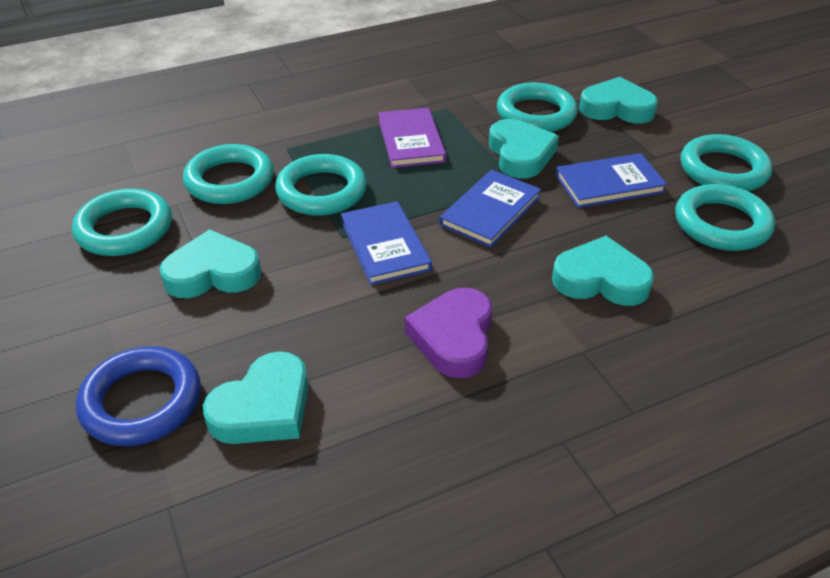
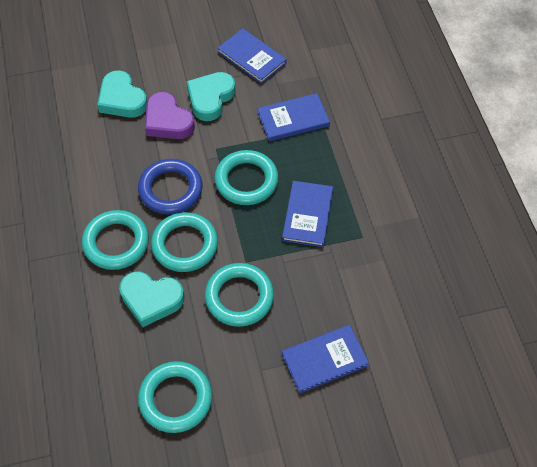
blue book: [341,201,432,285] [439,170,541,248] [555,153,667,208] = 3 -> [218,28,287,84] [257,93,330,141] [282,181,333,247] [282,325,369,393] = 4
purple book: [378,108,446,168] = 1 -> none = 0
turquoise heart: [159,229,261,298] [203,351,308,444] [489,119,559,178] [552,236,654,306] [579,77,658,124] = 5 -> [97,70,147,118] [119,272,185,327] [187,72,235,121] = 3
turquoise ring: [72,188,172,256] [183,144,274,204] [275,154,367,216] [497,83,578,132] [675,184,775,251] [680,134,772,191] = 6 -> [82,210,149,270] [138,361,212,433] [151,212,218,272] [205,263,274,327] [214,150,279,205] = 5

